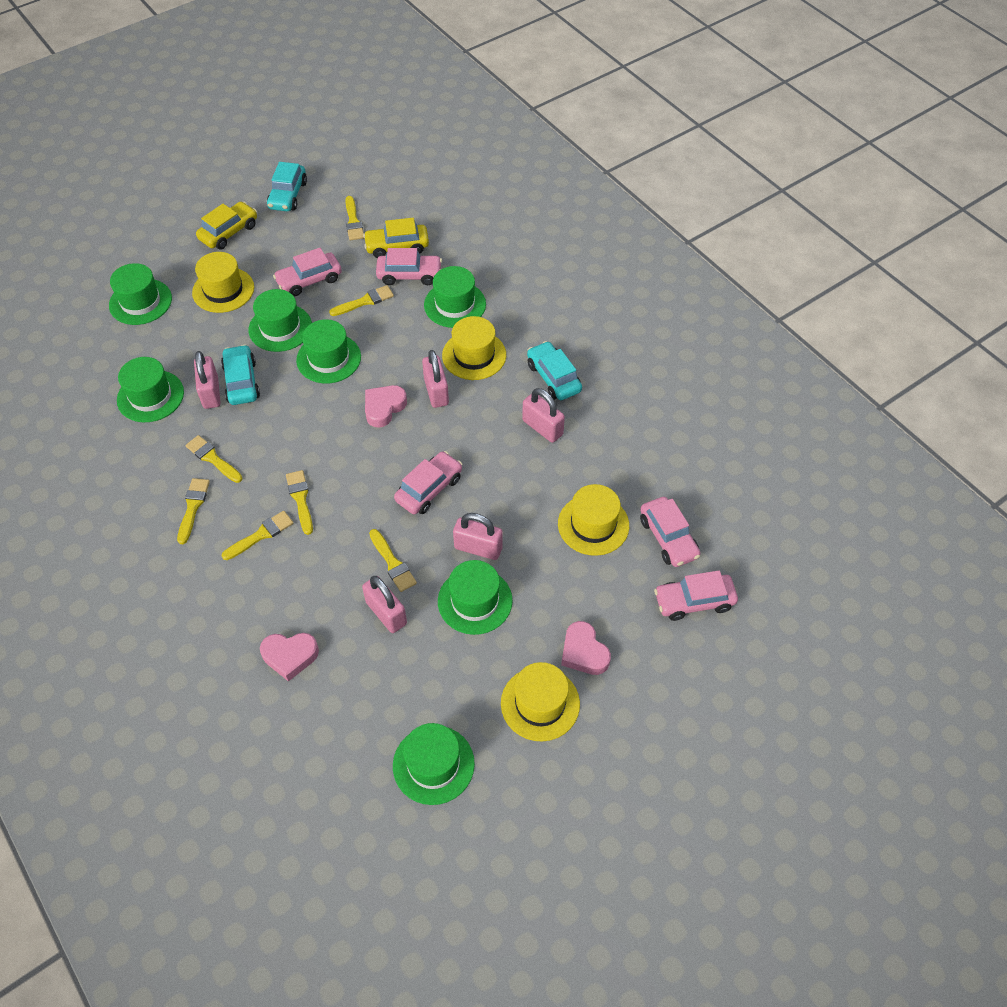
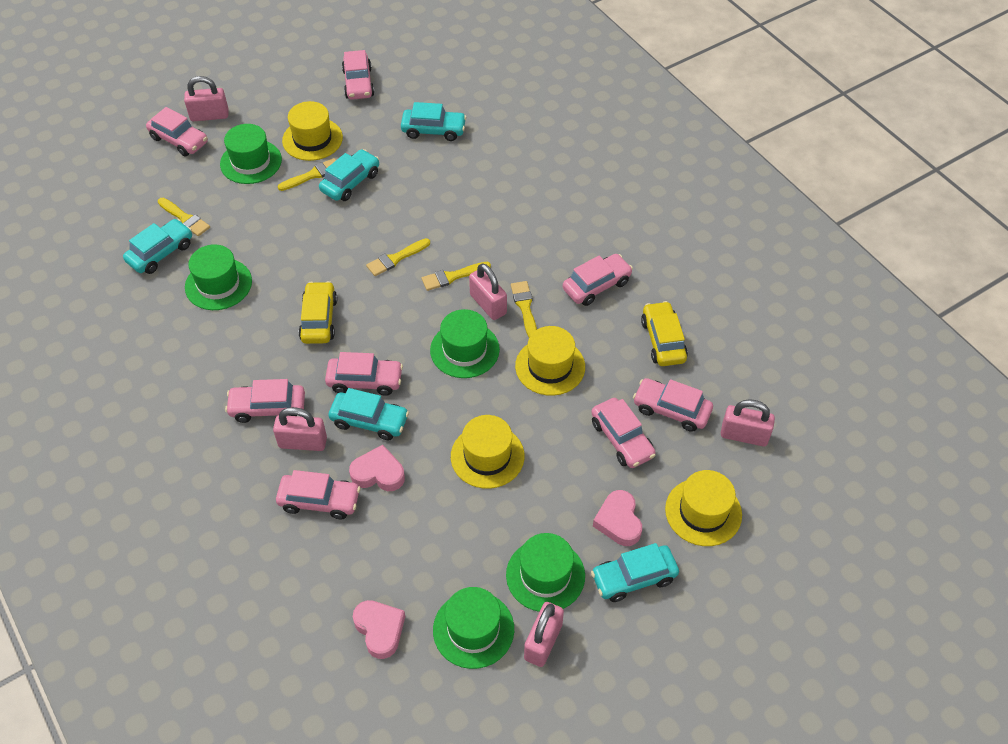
green hat: [109,263,172,325] [117,357,184,422] [249,289,312,352] [296,319,361,383] [393,723,475,805] [424,266,486,328] [438,560,513,635] = 7 -> [185,244,252,310] [220,124,282,184] [430,309,500,378] [433,587,514,669] [506,533,585,612] = 5
pink car: [273,248,342,296] [376,248,442,285] [394,451,462,514] [640,497,700,567] [654,570,738,621] = 5 -> [146,107,208,156] [225,379,305,423] [276,470,361,519] [325,352,403,396] [342,50,375,100] [563,254,633,306] [591,398,656,468] [633,378,713,432] = 8
turquoise car: [221,344,260,405] [267,162,307,211] [527,341,582,400] = 3 -> [123,219,192,274] [319,149,379,201] [328,388,409,440] [401,102,467,141] [591,543,679,602] = 5
yellow brush: [177,478,210,544] [185,435,242,483] [222,511,294,560] [286,470,313,535] [329,285,394,316] [345,196,364,240] [369,529,417,592] = 7 -> [158,198,210,236] [278,158,336,191] [366,238,430,276] [422,262,491,291] [511,281,537,338] = 5

